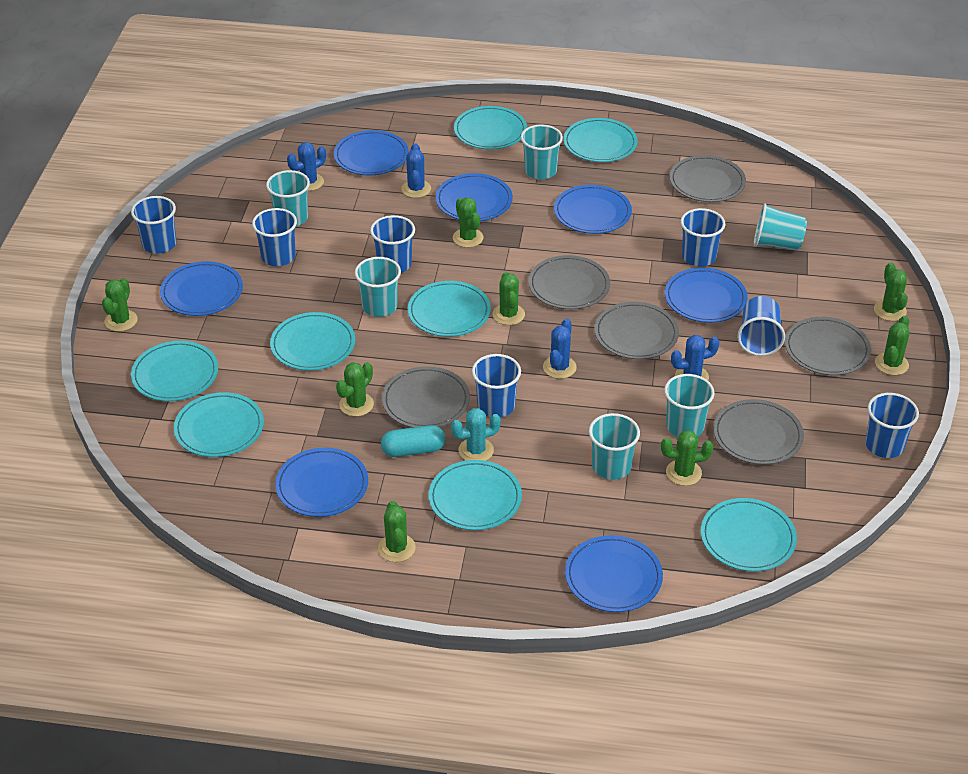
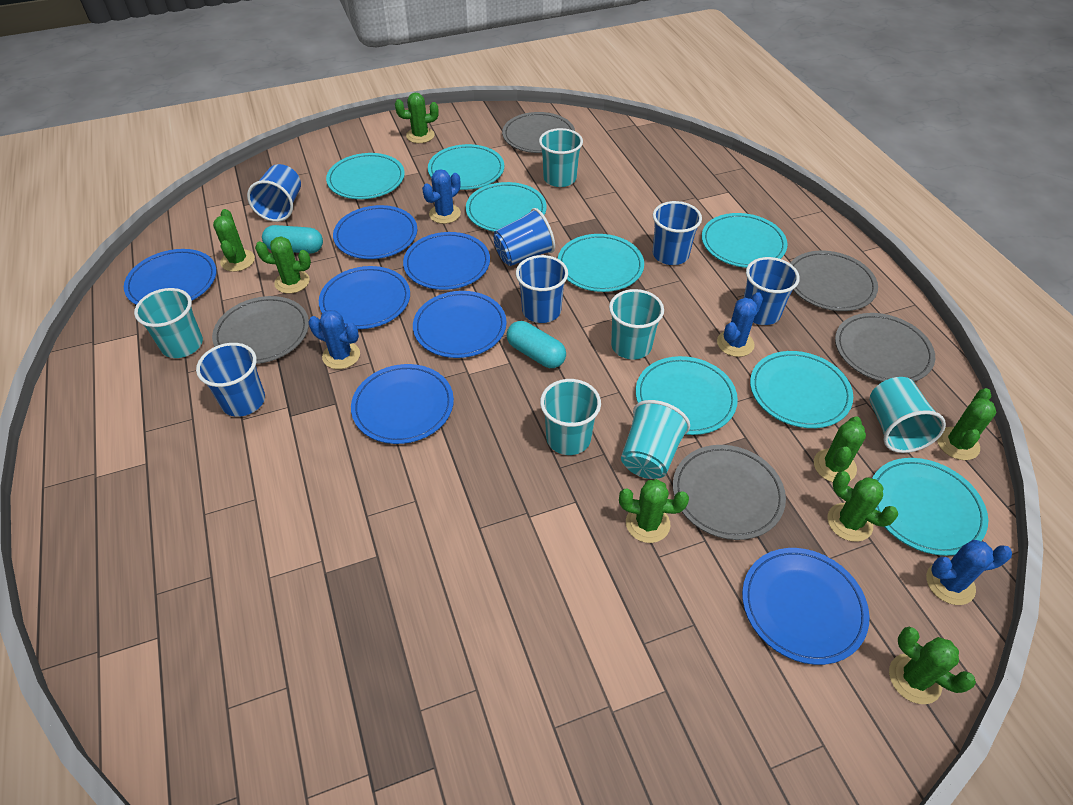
blue cup: [131,196,176,254] [252,208,297,266] [370,215,415,273] [472,354,521,418] [680,208,725,267] [737,296,785,356] [865,393,919,458] = 7 -> [196,343,265,417] [247,164,301,222] [493,208,555,266] [516,255,568,323] [653,201,702,265] [744,257,800,325] = 6
grey plate: [382,366,470,428] [528,255,610,309] [594,302,679,359] [670,155,746,202] [713,399,804,465] [785,317,871,375] = 6 -> [212,296,309,364] [502,112,575,153] [673,445,786,540] [790,250,878,311] [835,313,935,382] = 5
turquoise cactus: [451,408,501,461] = 1 -> none = 0
turquoise capsule: [381,425,445,457] = 1 -> [262,225,323,254] [507,321,566,368] = 2

